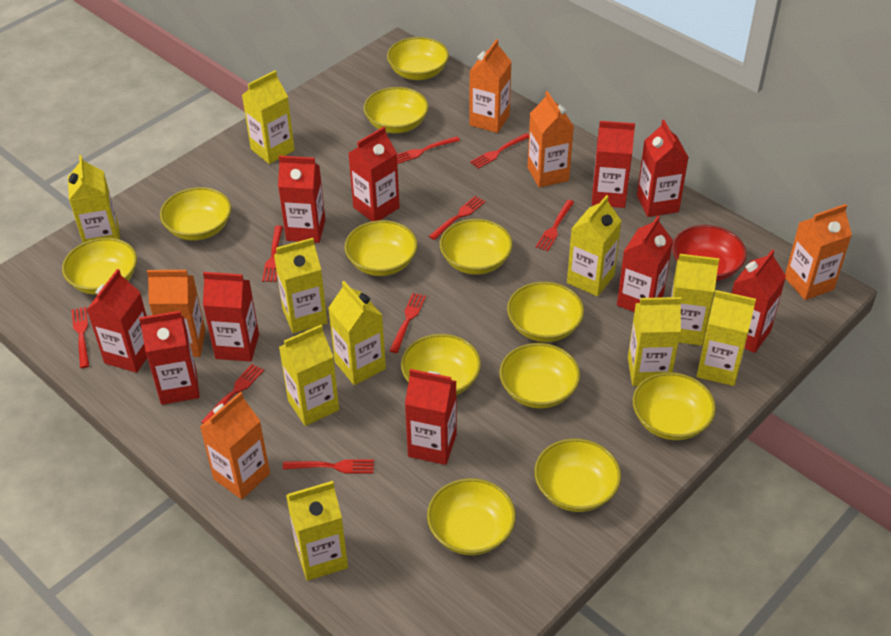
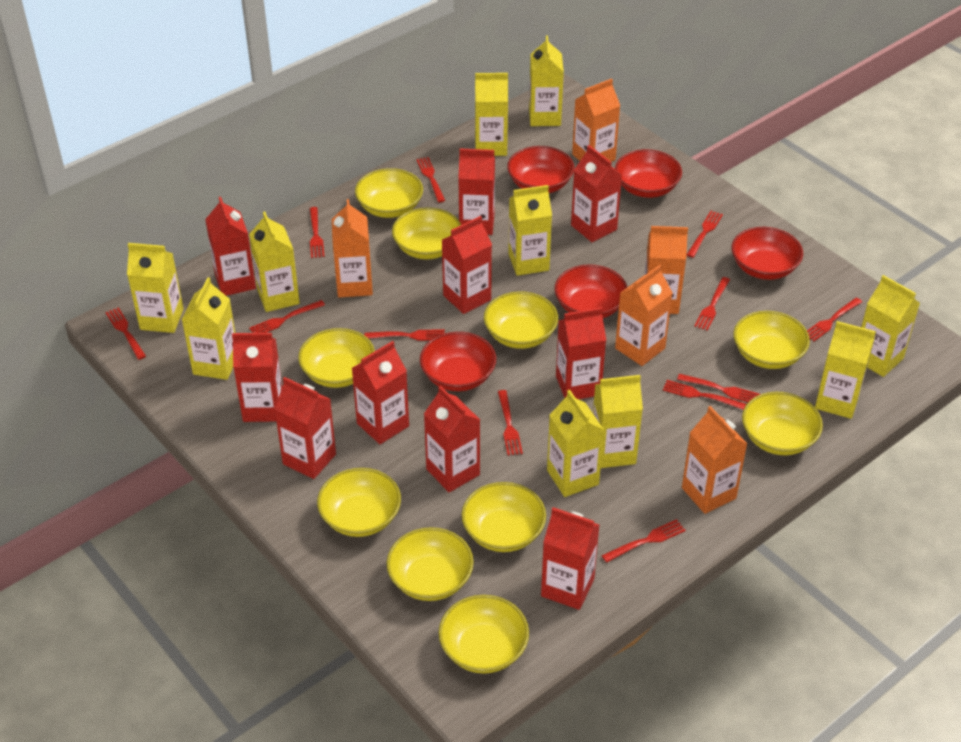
red bowl: [672,225,747,281] = 1 -> [420,332,496,391] [507,146,574,193] [555,264,627,318] [615,149,682,198] [732,227,803,280] = 5
red fork: [71,307,89,368] [201,364,264,423] [262,225,283,282] [283,459,374,474] [389,293,426,353] [397,136,460,164] [429,196,485,240] [470,133,529,169] [536,200,574,251] = 9 -> [105,307,146,360] [249,300,325,333] [310,207,325,258] [364,329,445,341] [416,157,445,203] [498,390,523,456] [602,519,686,563] [663,380,747,410] [677,374,760,402] [687,211,723,258] [694,277,730,331] [807,298,862,341] = 12
yellow bowl: [62,238,137,295] [160,187,231,241] [345,220,417,276] [364,87,429,133] [387,37,449,80] [401,334,481,395] [427,478,516,555] [440,219,513,275] [499,343,580,408] [507,282,584,342] [534,439,621,512] [633,372,716,440] = 12 -> [298,328,375,388] [317,468,401,537] [355,168,423,218] [387,527,474,601] [392,207,461,259] [439,595,529,674] [462,482,546,552] [484,291,558,349] [733,311,810,369] [742,392,823,455] = 10

